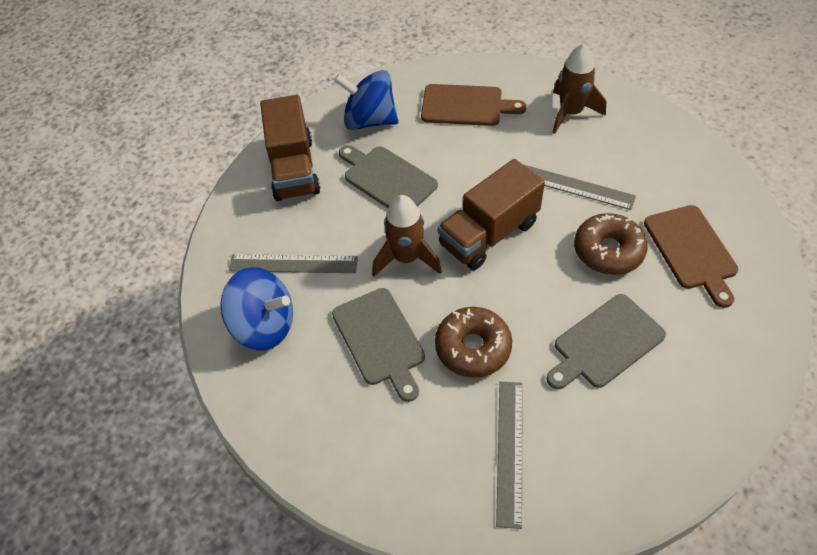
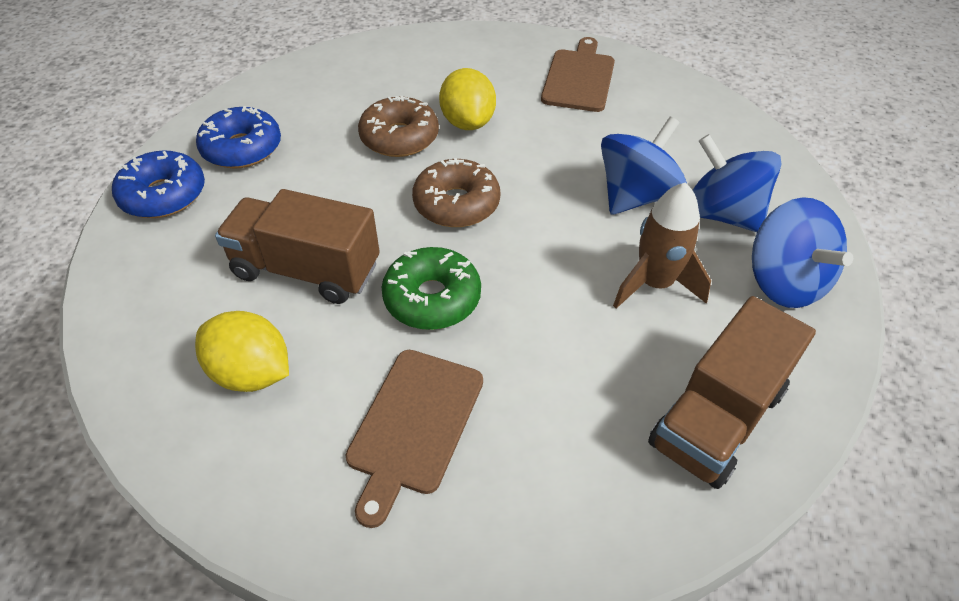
blue donut: none = 0 -> [112,150,205,218] [196,106,281,169] = 2
blue spinning top: [221,267,293,350] [334,70,399,130] = 2 -> [601,117,687,214] [693,134,782,232] [752,197,853,308] = 3
brown rocket: [372,195,442,276] [552,43,606,134] = 2 -> [613,183,711,308] = 1
green donut: none = 0 -> [382,247,481,330] = 1
grey cutting board: [332,288,425,402] [339,145,438,208] [546,294,666,389] = 3 -> none = 0
grey ruler: [229,254,358,273] [496,382,523,529] [523,164,636,210] = 3 -> none = 0
yellow lemon: none = 0 -> [195,311,289,392] [439,68,496,130] = 2

